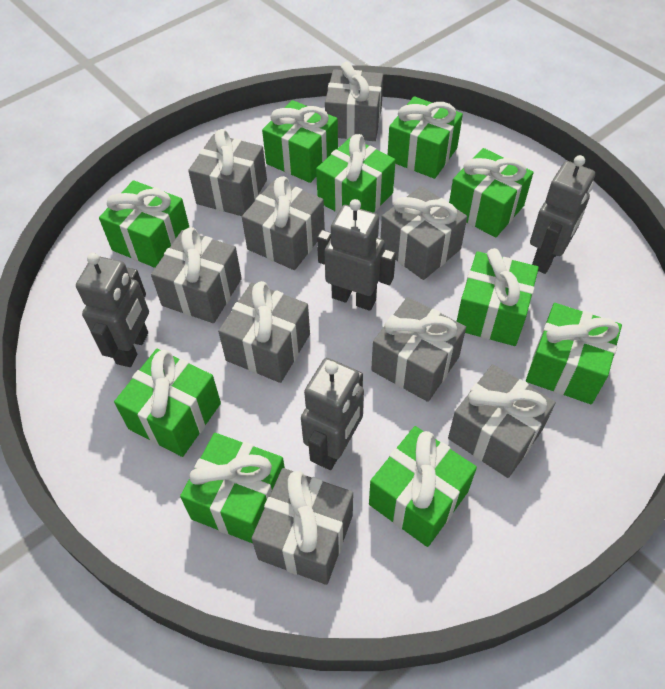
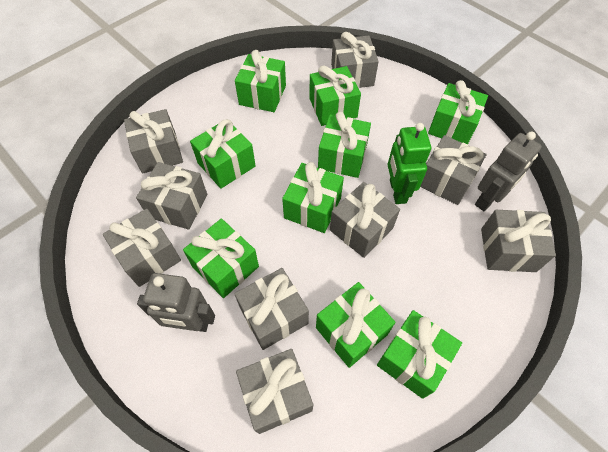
green gift: [99,180,189,268] [114,349,221,457] [180,433,285,544] [262,100,338,183] [316,134,396,214] [369,426,477,547] [388,96,463,179] [449,148,533,237] [457,248,539,346] [526,303,622,404] = 10 -> [183,219,259,298] [190,119,256,189] [235,50,286,112] [282,162,344,233] [309,66,361,126] [316,282,395,368] [318,111,371,178] [377,310,462,399] [428,80,488,144] = 9
green robot: none = 0 -> [388,123,431,204] = 1
grey robot: [76,253,149,367] [301,358,364,470] [317,199,396,311] [530,155,595,274] = 4 -> [137,273,215,332] [475,132,542,211] = 2

